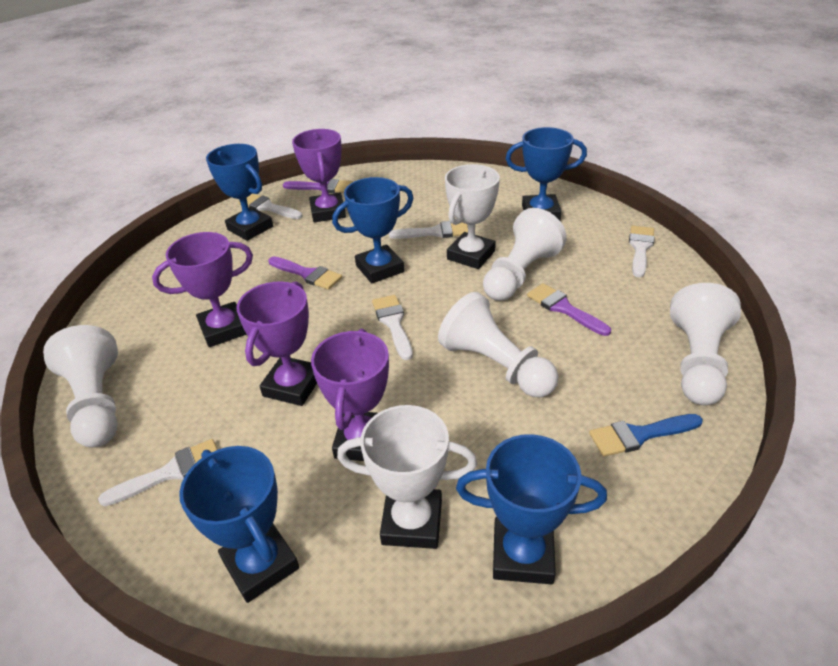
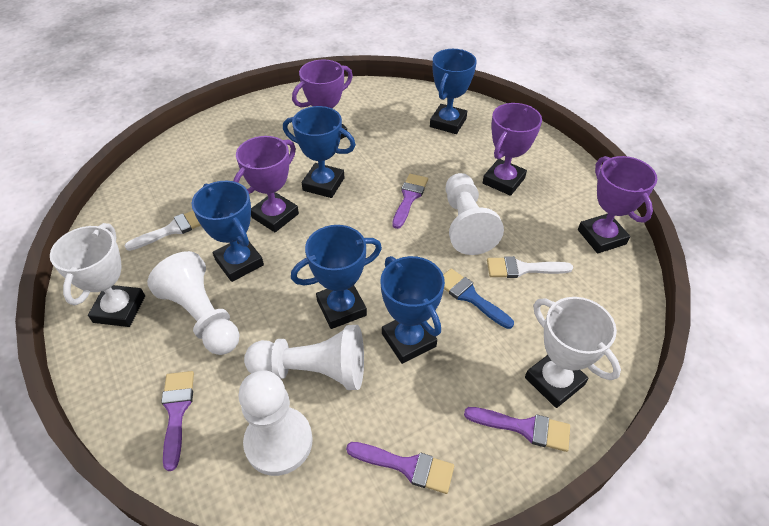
purple brush: [268,256,342,290] [283,179,353,193] [527,283,611,336] = 3 -> [161,371,194,471] [346,442,454,494] [392,174,428,229] [464,407,570,452] = 4
white brush: [98,439,218,506] [238,194,303,219] [372,295,413,360] [389,221,468,239] [629,226,655,277] = 5 -> [125,211,201,251] [487,256,573,278] = 2

